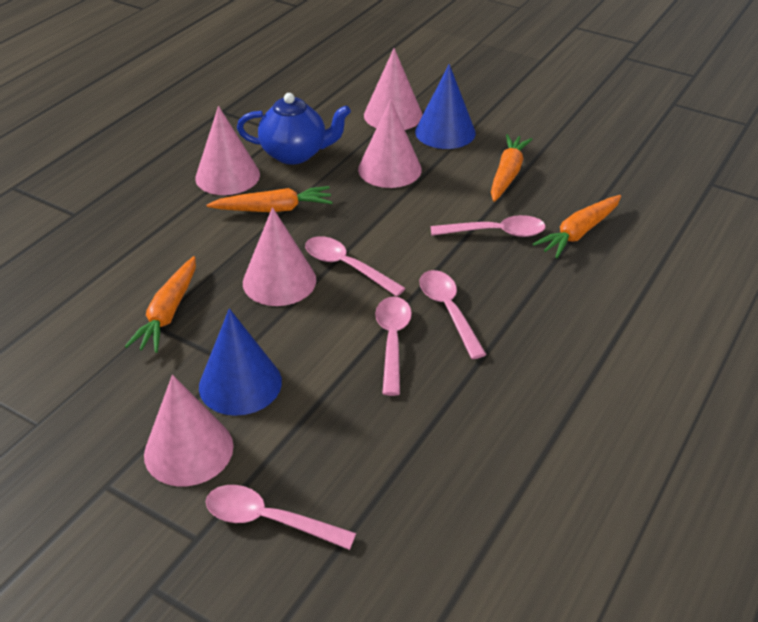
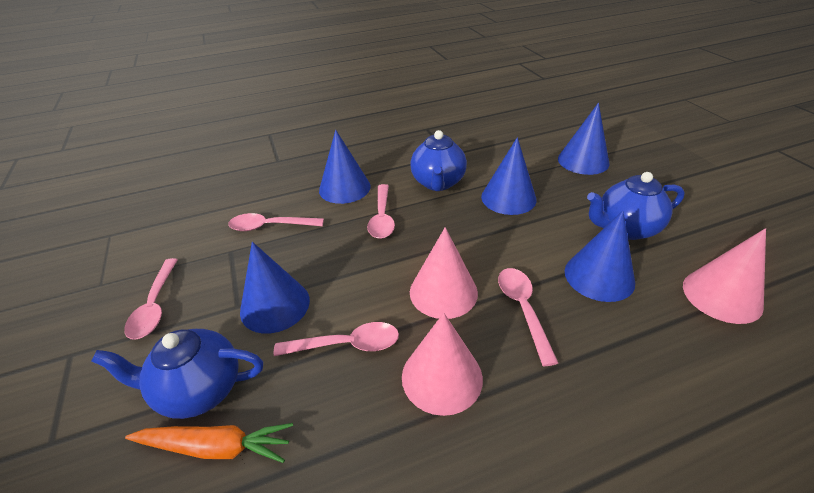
blue cone: [199,309,282,416] [415,64,476,149] = 2 -> [240,242,310,333] [319,130,371,204] [481,137,537,215] [558,103,609,175] [565,211,635,302] = 5
blue teapot: [237,93,351,165] = 1 -> [91,329,263,419] [410,130,467,191] [587,172,685,240] = 3
orange carrot: [125,256,196,353] [207,186,333,212] [491,134,533,202] [533,195,621,258] = 4 -> [125,423,293,463] = 1
pink cone: [144,375,234,486] [195,106,260,195] [243,207,316,306] [358,99,422,188] [364,48,423,130] = 5 -> [402,313,483,416] [410,227,478,319] [683,228,766,324] = 3

